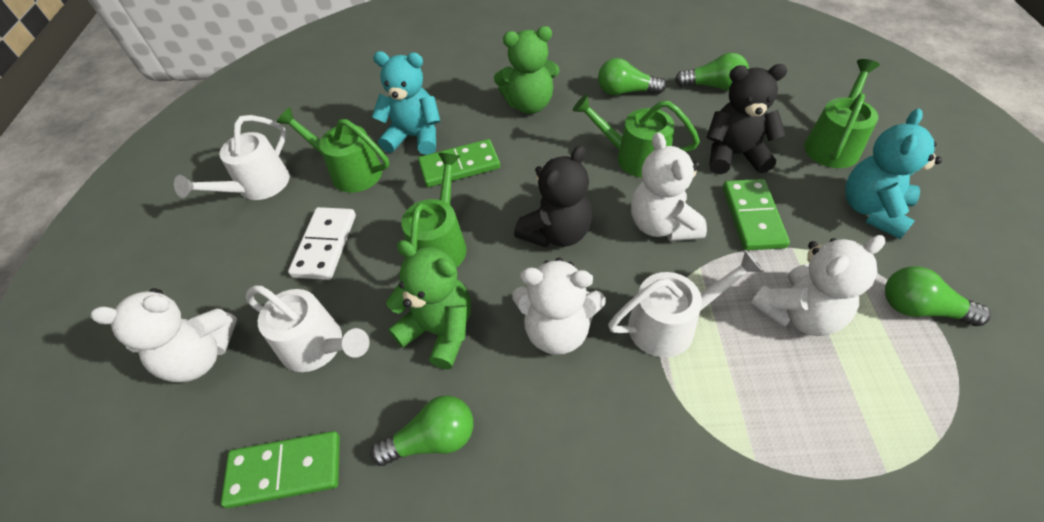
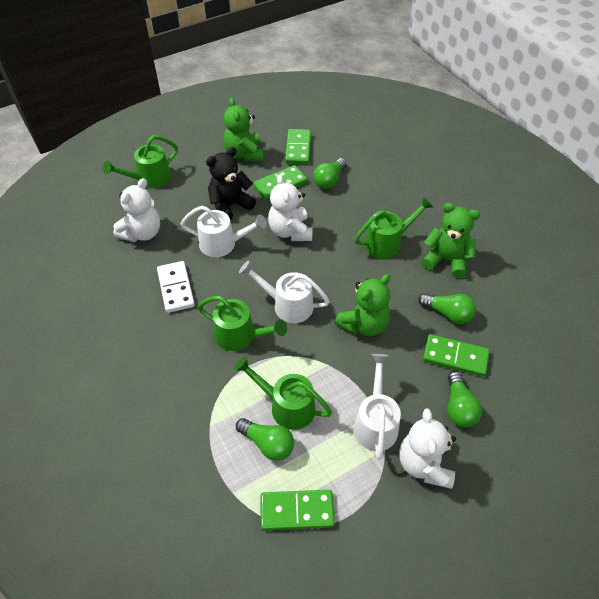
black teddy bear: [514,145,592,247] [706,64,787,174] = 2 -> [206,147,256,220] = 1
green domino: [221,431,340,508] [418,139,500,187] [723,179,790,251] = 3 -> [253,165,308,200] [261,490,335,530] [285,129,311,164] [423,334,490,377] = 4
green teddy bear: [386,240,471,369] [494,26,560,114] = 2 -> [223,97,264,161] [335,274,391,336] [422,203,480,278] = 3
turquoise teddy bear: [372,51,440,155] [845,109,942,239] = 2 -> none = 0
white teddy bear: [91,288,237,382] [512,258,606,355] [631,132,707,241] [750,235,885,336] = 4 -> [113,178,160,242] [268,174,312,241] [399,408,456,489] = 3

